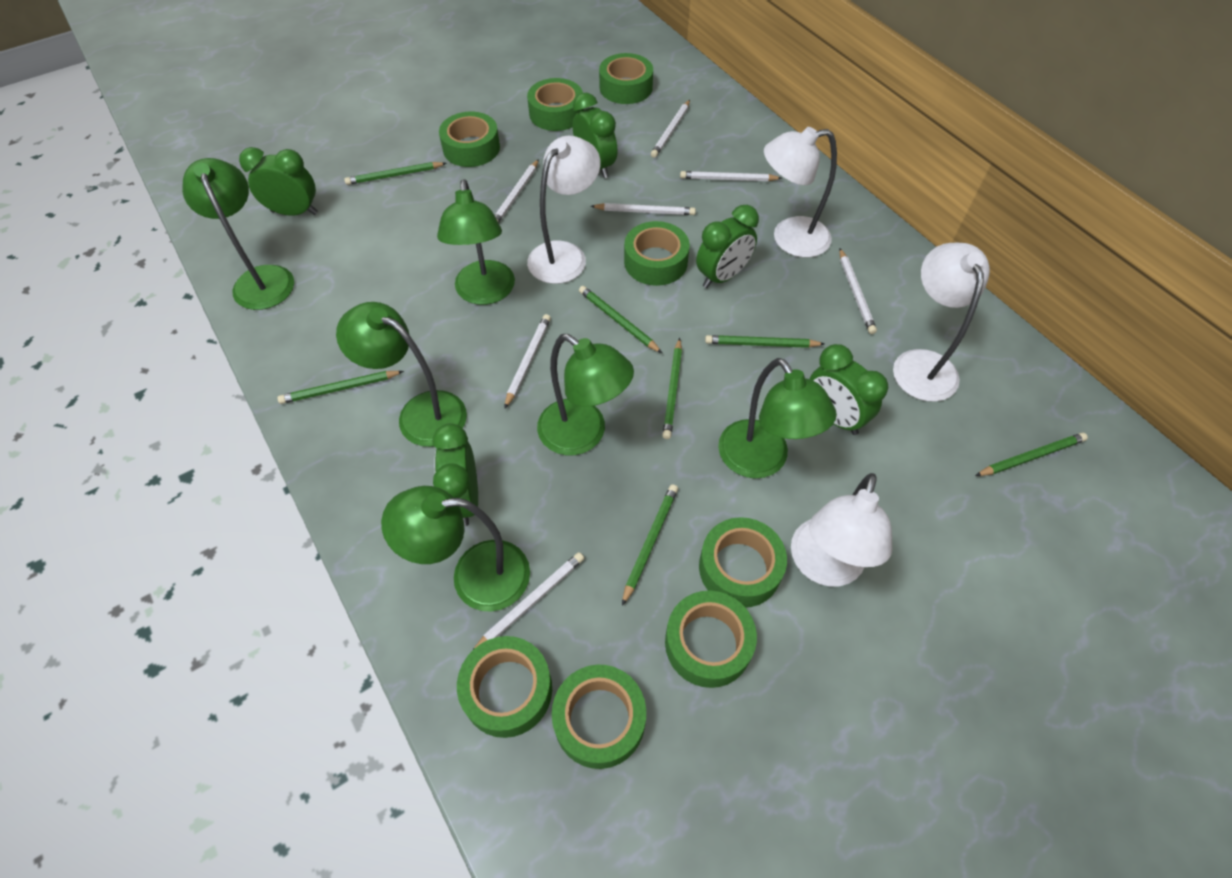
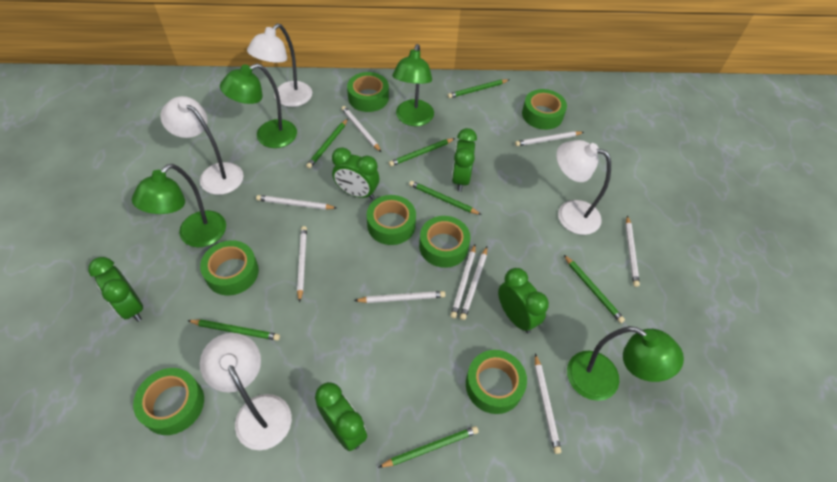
green lamp: [182,158,294,310] [336,302,467,447] [381,486,530,612] [437,179,515,305] [537,334,634,455] [718,358,837,478] = 6 -> [132,164,226,247] [220,63,297,148] [392,44,434,126] [567,326,684,401] = 4
green tape: [439,112,500,167] [457,636,552,738] [527,78,584,131] [552,665,646,769] [599,53,653,104] [624,221,690,286] [665,591,757,688] [699,517,787,608] = 8 -> [133,368,204,435] [200,240,259,295] [347,72,389,112] [367,195,416,245] [419,216,470,268] [466,350,527,414] [522,89,567,130] = 7
white pencil: [473,552,584,649] [495,159,539,223] [504,314,551,409] [591,203,696,215] [651,100,690,158] [680,171,782,181] [839,248,877,334] = 7 -> [256,195,336,210] [297,226,307,303] [341,106,381,152] [354,291,445,303] [450,245,476,318] [460,247,487,320] [515,131,584,146] [535,353,561,454] [625,215,640,287] = 9

